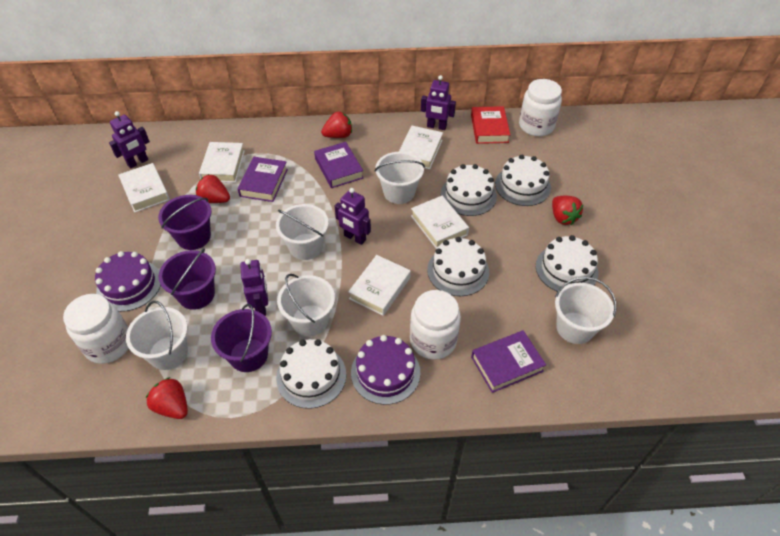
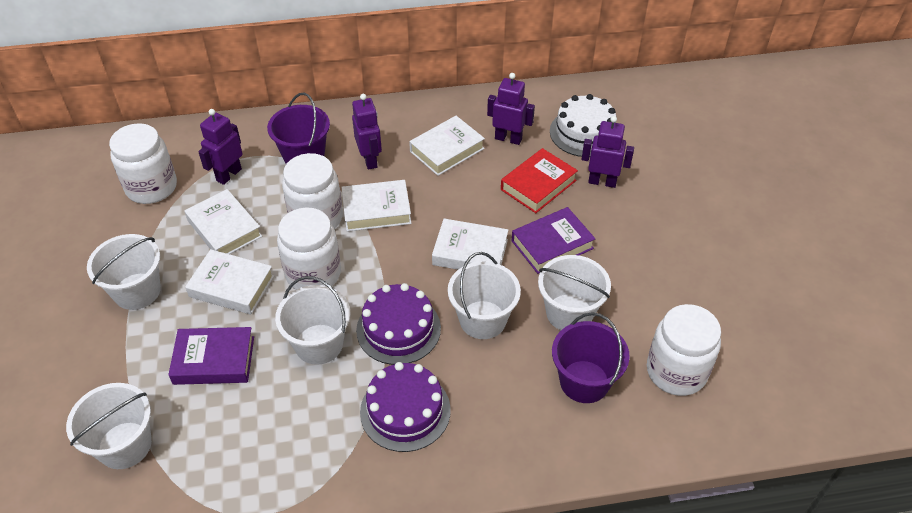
purple book: [238,157,288,202] [314,142,363,188] [471,330,546,393] = 3 -> [168,327,254,385] [512,207,595,274] = 2
purple bucket: [158,195,212,250] [158,249,216,310] [211,304,272,372] = 3 -> [267,92,330,164] [552,312,630,403] = 2
red strawberry: [146,377,188,419] [196,174,230,203] [321,112,352,138] [552,196,583,225] = 4 -> none = 0
white cake: [276,339,346,409] [427,237,489,296] [440,164,497,216] [495,155,551,206] [536,235,598,292] = 5 -> [550,94,616,157] = 1
white jar: [63,294,129,364] [410,290,461,360] [519,79,562,136] = 3 -> [109,123,177,204] [277,207,341,290] [282,153,343,229] [647,304,721,396] = 4

